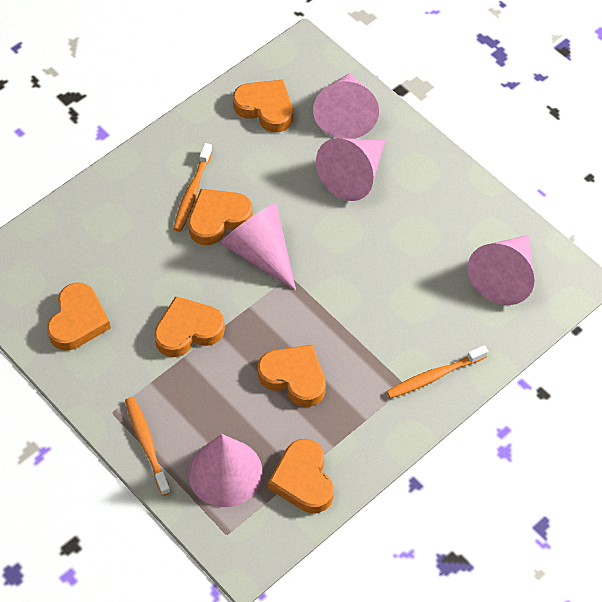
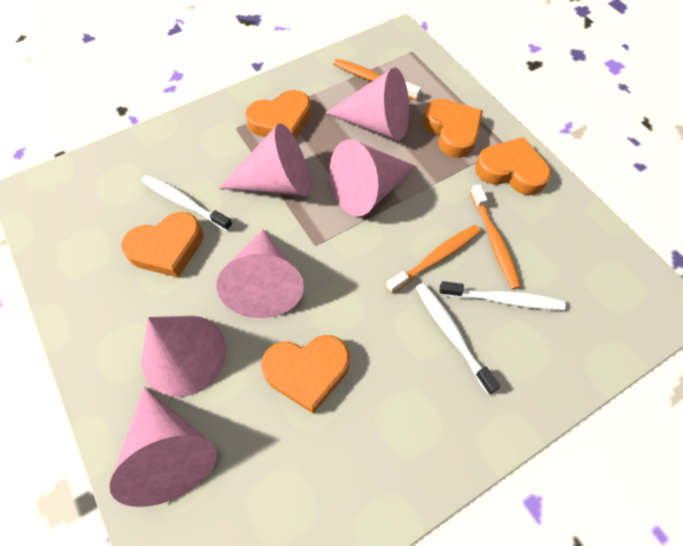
orange heart: [47,283,111,351] [154,296,225,357] [188,189,253,245] [233,80,293,132] [258,344,326,407] [268,439,334,513] = 6 -> [121,212,203,278] [245,90,311,139] [261,335,350,414] [422,99,483,158] [475,137,551,195] = 5
pink cone: [189,434,263,507] [220,203,296,291] [313,74,379,139] [316,138,385,201] [468,235,535,305] = 5 -> [110,386,217,507] [141,316,227,397] [217,229,304,318] [219,124,310,196] [325,68,409,141] [330,140,416,216] = 6
white toothbrush: none = 0 -> [142,175,233,231] [415,283,500,395] [439,281,566,310] = 3

